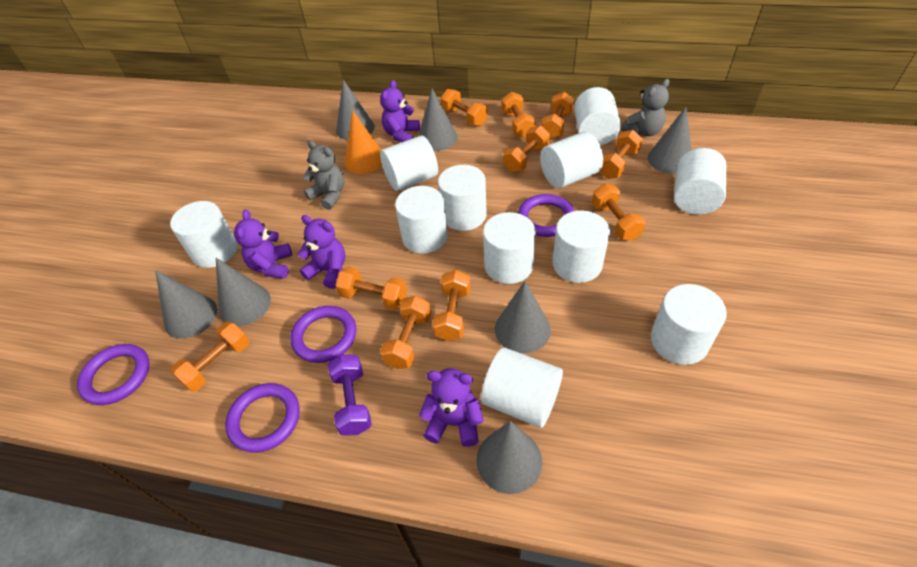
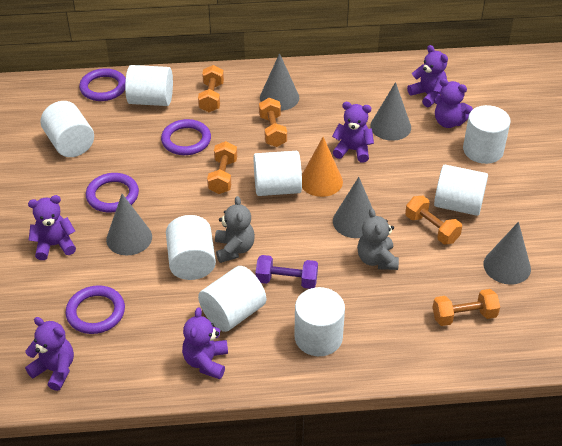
grey cone: [155,270,217,339] [216,258,271,326] [336,79,375,140] [418,89,458,151] [476,421,542,494] [495,281,551,353] [648,107,692,174] = 7 -> [106,194,152,255] [260,53,299,111] [333,177,376,238] [370,82,411,141] [484,222,531,285] = 5
orange dumbbell: [170,322,249,392] [335,267,407,310] [380,296,431,369] [432,270,471,341] [441,89,487,126] [502,92,535,138] [503,126,550,172] [541,92,574,139] [592,184,645,241] [599,130,643,179] = 10 -> [198,65,224,112] [207,141,237,194] [259,98,287,147] [405,196,462,244] [433,289,500,326] = 5
purple teddy bear: [234,210,292,279] [298,215,345,289] [380,80,420,142] [419,368,484,447] = 4 -> [25,317,74,391] [28,195,76,260] [182,307,228,379] [332,102,374,163] [407,45,448,107] [434,79,473,128] = 6
white cylinder: [170,201,238,268] [380,135,438,191] [395,186,448,254] [438,165,487,231] [481,348,563,428] [483,212,536,284] [540,131,603,188] [552,211,610,283] [574,87,621,145] [651,284,727,365] [674,148,726,215] = 11 -> [40,101,94,157] [125,65,173,106] [166,215,216,280] [198,266,266,332] [254,151,302,196] [294,287,345,356] [434,165,488,216] [463,105,511,164] = 8

